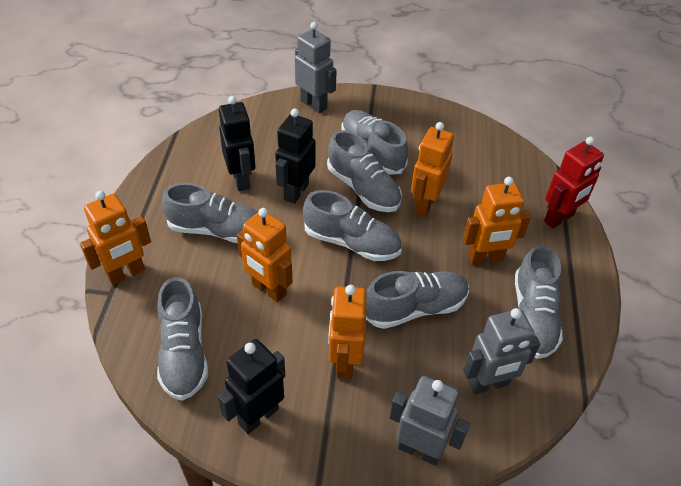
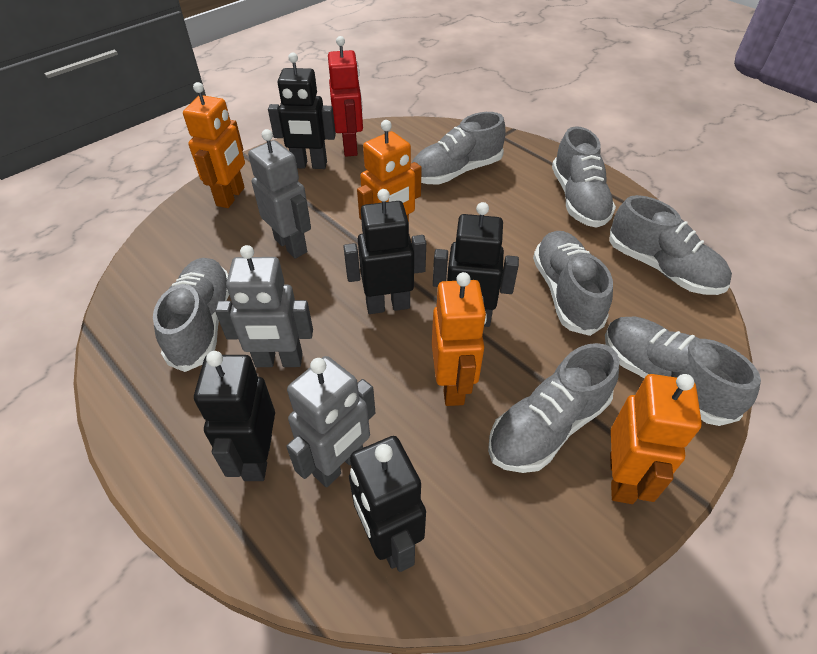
black robot: [218,339,285,434] [219,96,255,191] [275,109,316,204] = 3 -> [194,351,275,481] [268,53,336,169] [343,189,426,314] [349,436,426,572] [433,202,519,327] = 5
orange robot: [80,191,151,285] [237,208,292,302] [328,285,367,379] [411,122,454,217] [463,177,531,265] = 5 -> [183,82,245,208] [357,120,422,222] [432,272,487,406] [610,374,702,504] = 4

